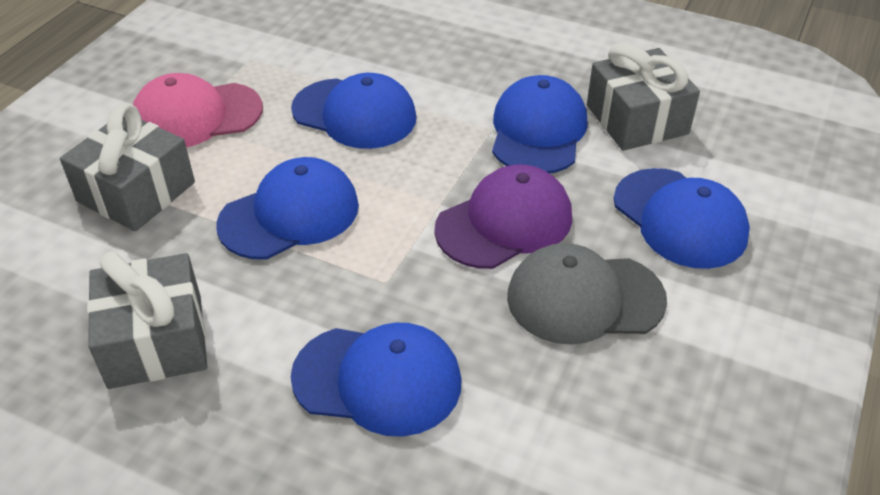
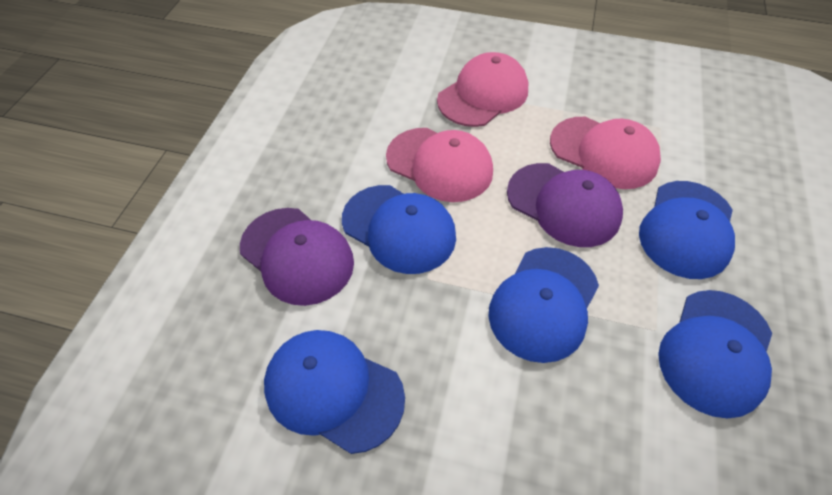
grey cap: [507,243,667,345] = 1 -> none = 0
grey gift: [60,103,195,231] [87,251,207,389] [587,42,700,151] = 3 -> none = 0
pink cap: [133,73,263,147] = 1 -> [386,128,493,202] [437,52,528,127] [550,117,661,189] = 3
purple cap: [434,164,572,269] = 1 -> [240,208,354,306] [507,163,623,247] = 2

